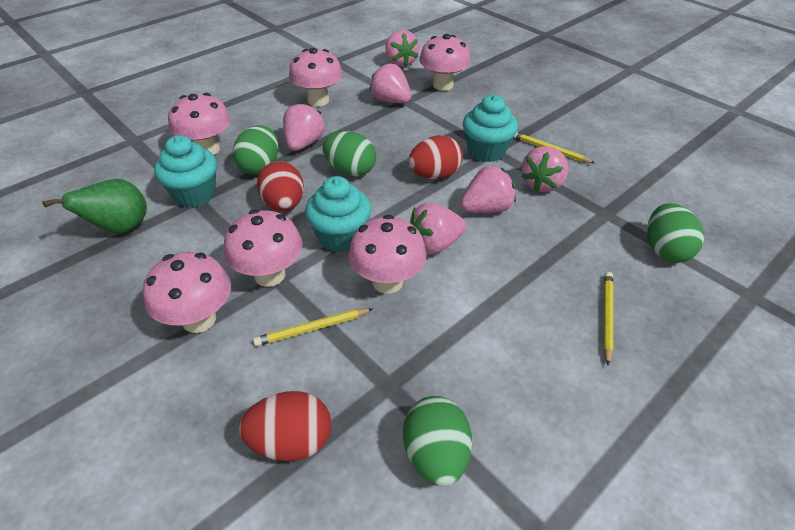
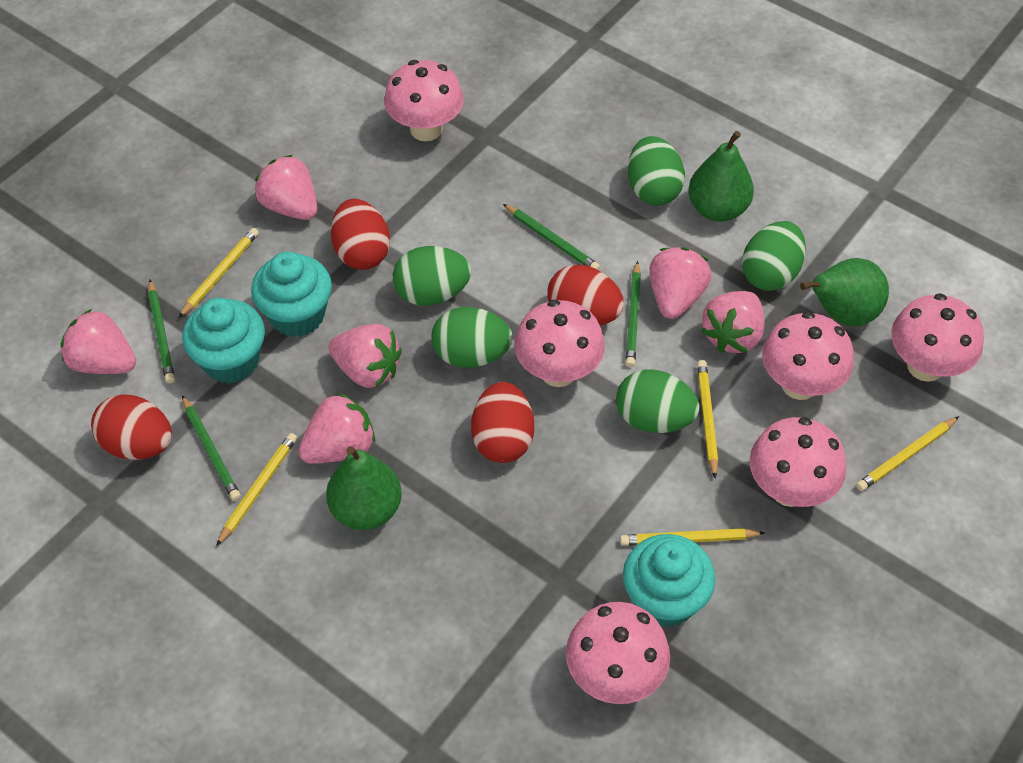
green egg: [233,125,278,174] [323,131,376,177] [403,396,472,487] [647,203,704,263] = 4 -> [393,246,471,306] [431,307,513,368] [616,369,700,433] [628,136,685,205] [742,221,806,291] = 5
green pear: [42,179,147,234] = 1 -> [326,446,402,530] [688,131,754,222] [800,258,889,326] = 3
green pencil: none = 0 -> [148,280,175,383] [182,395,241,501] [503,204,600,270] [625,261,641,367] = 4
red egg: [239,391,332,461] [257,161,304,212] [409,135,463,179] = 3 -> [91,394,172,460] [331,199,390,270] [471,382,534,463] [547,265,624,325] = 4
yellow pencil: [253,308,373,346] [513,132,595,163] [603,272,613,366] = 3 -> [178,228,259,318] [216,433,297,546] [620,528,765,546] [697,360,718,479] [856,416,959,491] = 5

